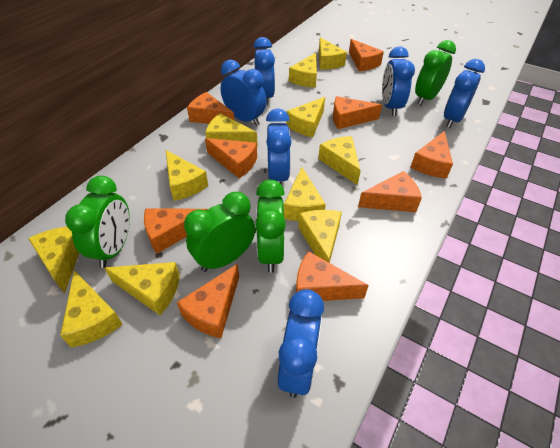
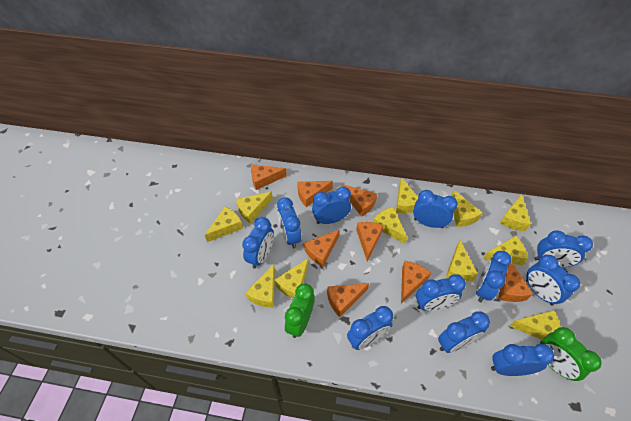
blue clock: [221,60,266,126] [253,37,275,105] [266,108,292,184] [278,289,324,398] [382,46,415,116] [444,59,485,128] = 6 -> [242,217,274,269] [277,197,302,248] [312,187,351,224] [347,306,393,350] [413,190,458,228] [416,274,466,311] [438,311,490,353] [476,251,511,302] [491,344,554,376] [526,255,580,306] [534,230,593,267] = 11
green clock: [65,176,130,268] [184,192,255,272] [255,180,286,273] [415,40,456,105] = 4 -> [285,283,315,338] [540,327,602,381] = 2
orange cheese: [144,208,207,254] [177,264,239,338] [187,92,234,124] [205,138,257,178] [296,251,369,301] [333,96,382,129] [349,39,384,71] [358,171,422,212] [410,131,453,179] = 9 -> [251,164,286,190] [297,181,333,207] [304,229,340,266] [327,283,369,317] [342,184,377,217] [356,222,384,261] [401,261,431,304] [498,262,533,302] = 8

